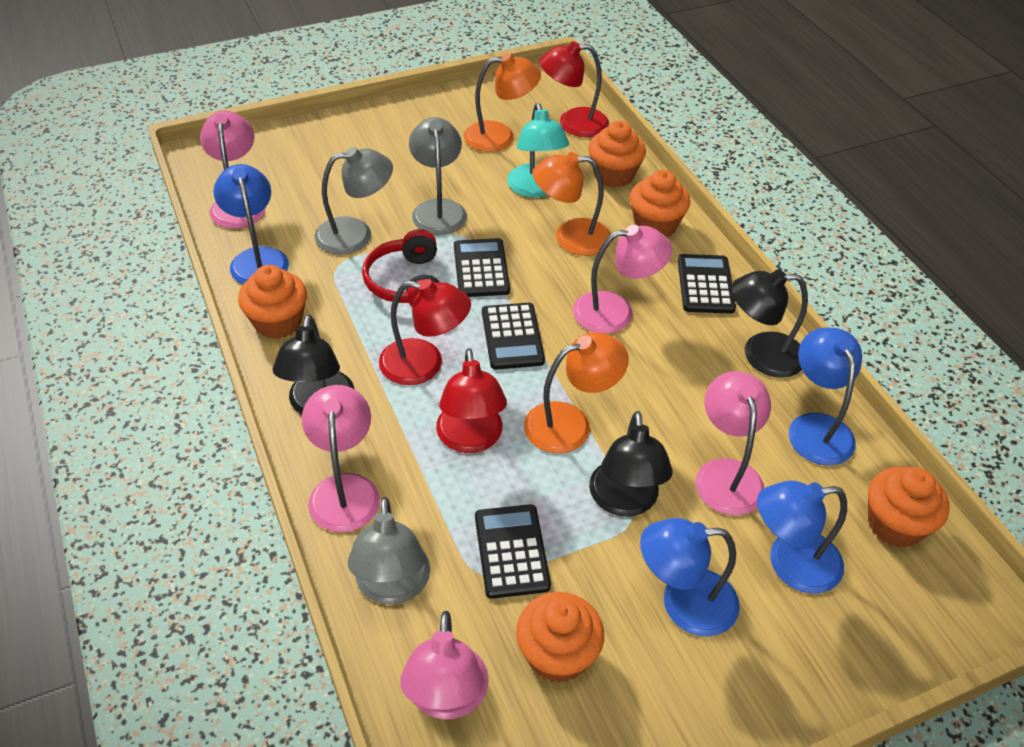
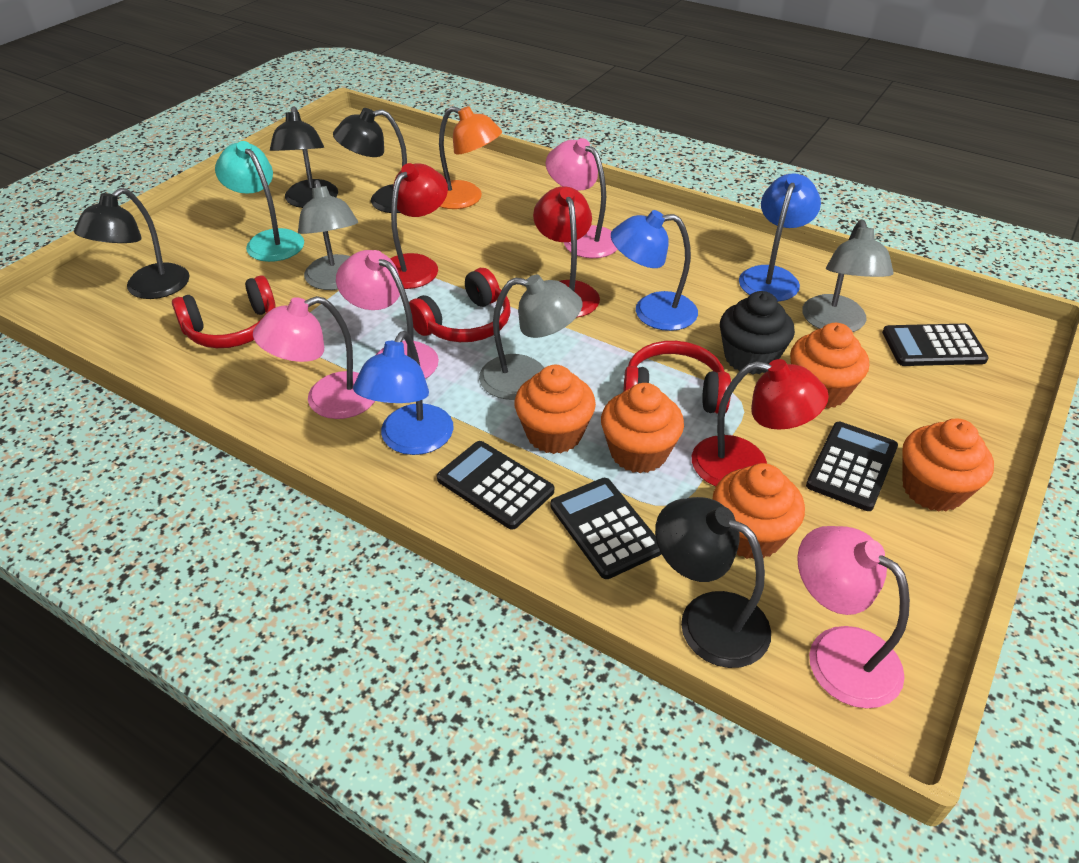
black cupcake: none = 0 -> [720,291,795,374] = 1
black lamp: [272,315,355,415] [589,411,673,517] [731,269,808,378] = 3 -> [74,188,190,299] [270,106,338,208] [333,108,407,213] [655,497,771,668] = 4
blue lamp: [213,164,289,285] [640,518,740,637] [757,481,847,594] [788,327,862,465] = 4 -> [353,331,454,455] [611,210,698,331] [739,173,821,301] = 3
orange lamp: [463,53,541,152] [524,332,629,453] [532,152,611,256] = 3 -> [439,106,502,209] = 1
pink lamp: [200,111,266,229] [302,385,380,532] [400,611,489,720] [573,225,672,334] [695,371,771,515] = 5 -> [253,296,375,419] [336,250,439,379] [546,138,617,258] [797,526,910,709] = 4
red headphones: [362,229,439,306] = 1 -> [172,275,276,348] [409,268,511,342] [623,341,731,414] = 3

